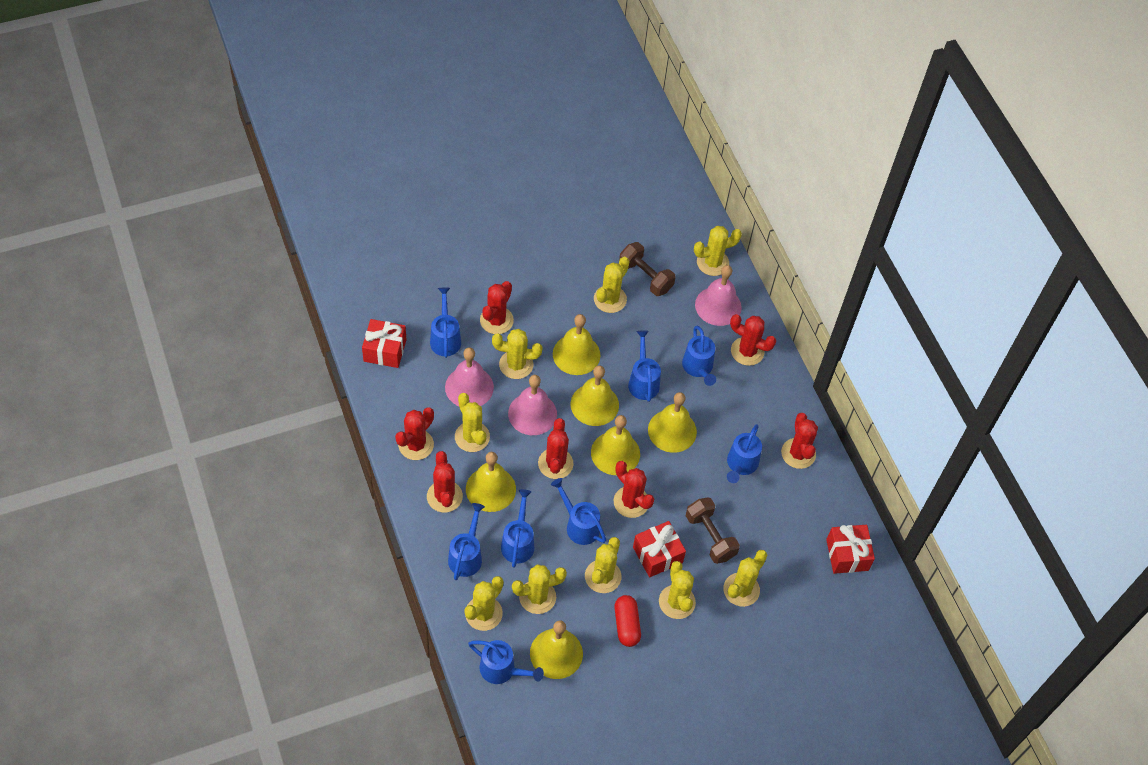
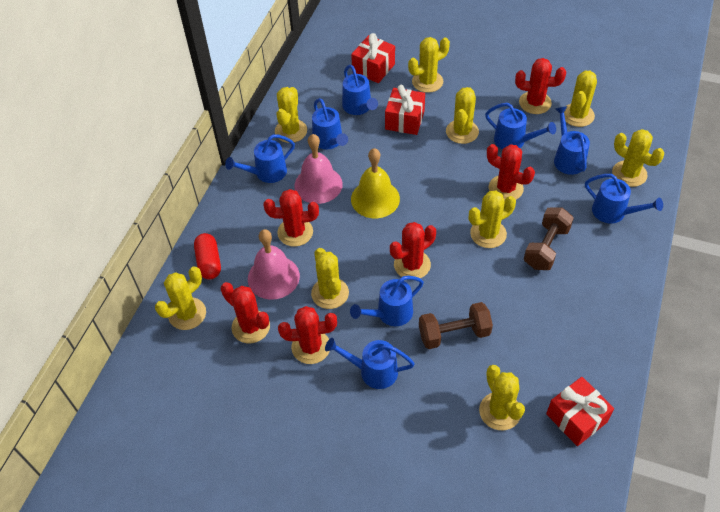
pink bell: [445,347,494,406] [508,375,557,435] [695,265,742,326] = 3 -> [248,229,300,300] [294,134,343,204] = 2
red cactus: [395,407,434,460] [427,451,463,513] [480,281,514,334] [538,418,573,479] [614,461,654,518] [730,314,776,366] [781,413,818,469] = 7 -> [221,282,270,343] [264,189,319,247] [278,306,337,364] [390,222,436,278] [487,144,535,201] [515,58,566,114] = 6
yellow bell: [466,452,516,512] [530,620,583,679] [553,314,600,375] [570,365,619,426] [591,415,640,475] [648,392,697,453] = 6 -> [351,148,400,218] = 1

